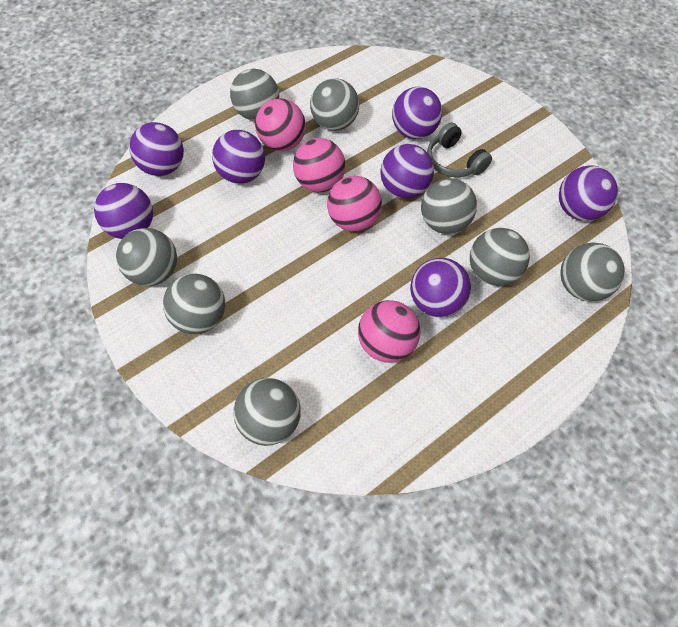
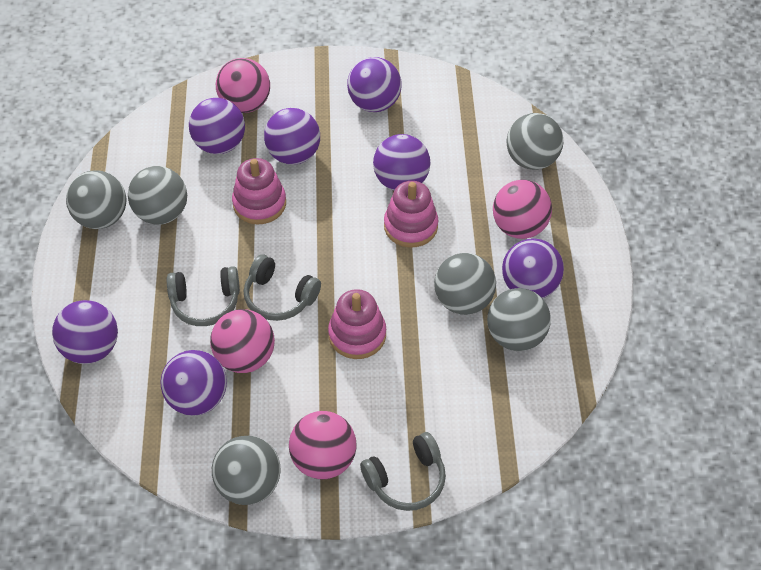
grey ball: [116,228,177,286] [163,274,225,334] [230,69,279,121] [233,378,301,446] [310,78,359,131] [421,178,477,234] [470,228,530,286] [560,242,625,301] = 8 -> [66,170,126,229] [128,166,187,224] [212,436,280,505] [434,253,496,315] [487,288,551,351] [506,113,563,170] = 6
grey headphones: [427,122,492,177] = 1 -> [167,266,240,326] [244,254,321,321] [360,432,446,511] = 3
pink stacking toy: none = 0 -> [232,158,286,224] [328,289,386,359] [384,181,438,248] = 3

